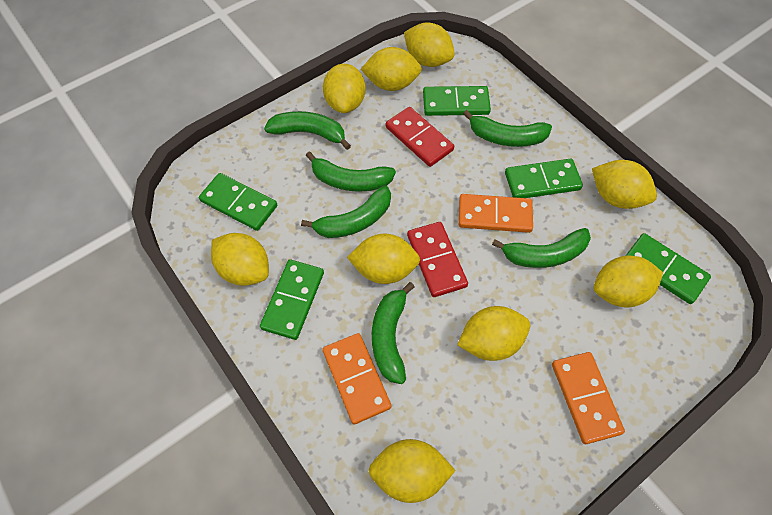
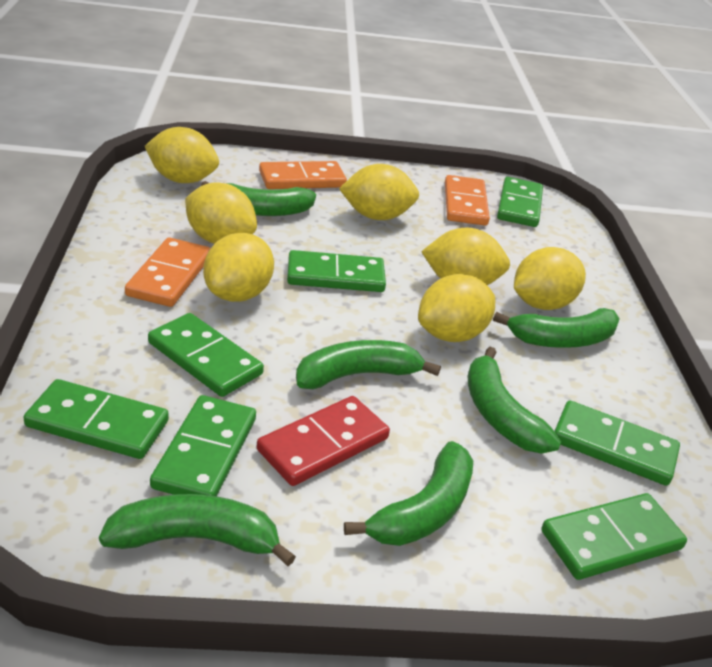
green domino: [199,173,277,231] [260,259,324,340] [423,86,491,116] [505,159,583,198] [626,233,711,304] = 5 -> [23,379,169,459] [148,313,264,397] [150,395,256,496] [287,250,386,292] [497,177,543,227] [541,493,687,580] [554,400,680,486] = 7
red domino: [386,107,454,167] [407,222,468,297] = 2 -> [257,396,390,486] = 1
yellow lemon: [211,233,269,286] [323,64,366,113] [347,233,420,284] [361,47,422,91] [368,439,456,503] [404,22,455,67] [457,306,530,361] [592,160,657,209] [593,256,663,307] = 9 -> [145,127,219,183] [185,182,257,244] [203,233,274,302] [339,164,419,220] [418,274,496,342] [421,227,510,285] [514,247,586,310] = 7

